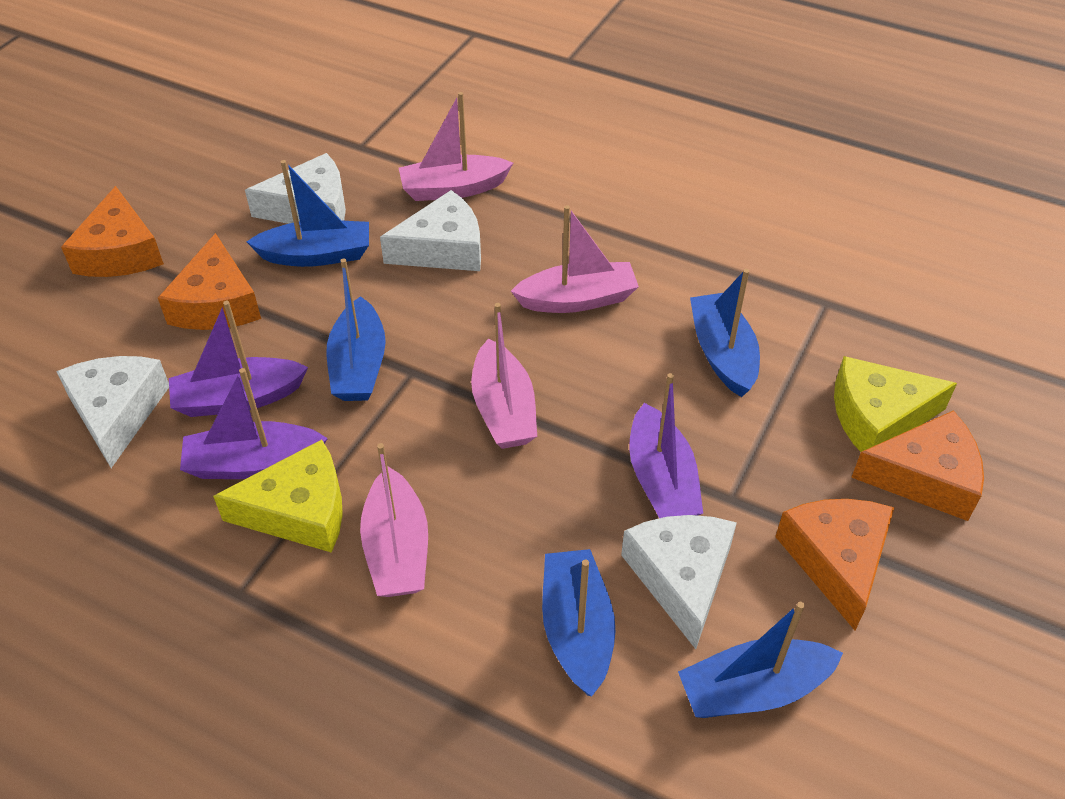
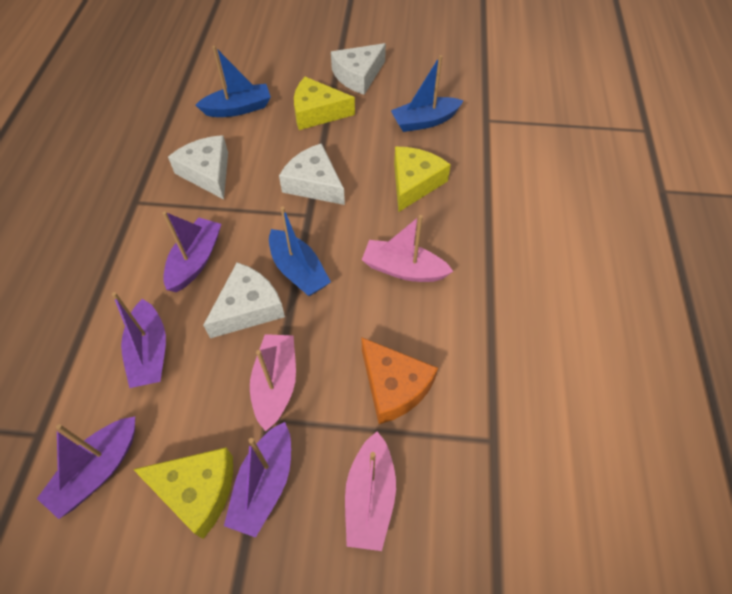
blue boat: [247,160,369,267] [326,258,386,401] [542,549,615,697] [678,602,843,718] [690,269,760,397] = 5 -> [196,46,271,117] [269,206,331,296] [391,55,464,132] = 3
orange cheese: [61,186,164,277] [158,233,261,330] [775,499,894,630] [851,410,984,521] = 4 -> [362,338,438,424] = 1
pink boat: [360,443,428,597] [399,92,513,201] [471,303,537,449] [511,205,639,313] = 4 -> [250,334,296,432] [345,432,396,551] [362,215,453,282] = 3
purple boat: [169,301,308,417] [180,368,328,479] [629,373,703,518] = 3 -> [37,417,135,519] [112,292,166,388] [162,211,221,292] [224,422,291,538] = 4
yellow cheese: [213,440,343,553] [834,356,957,452] = 2 -> [133,447,233,539] [294,77,355,130] [394,147,451,212] = 3

